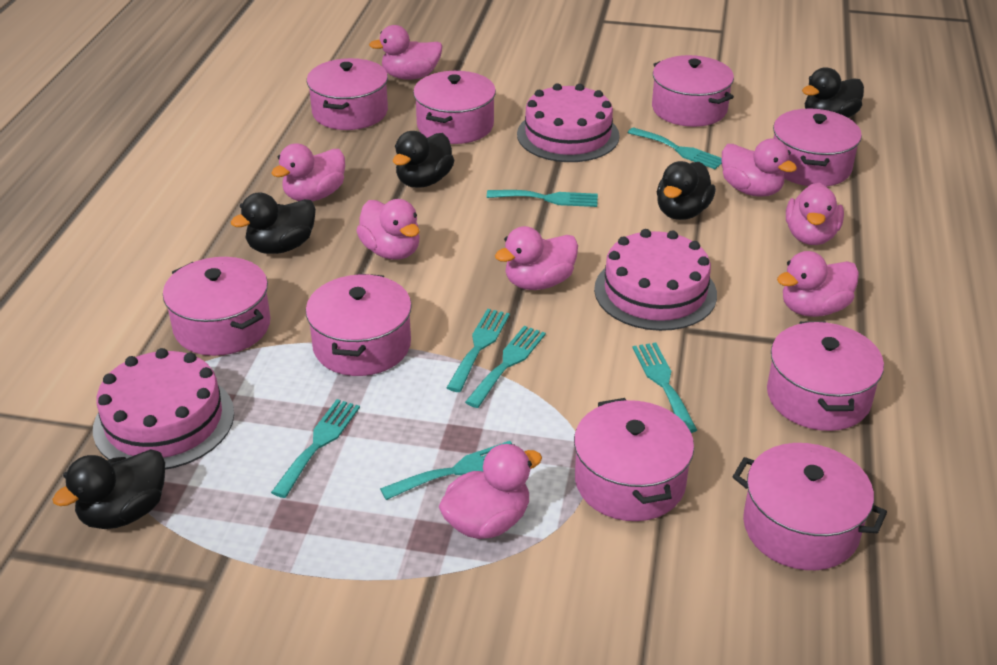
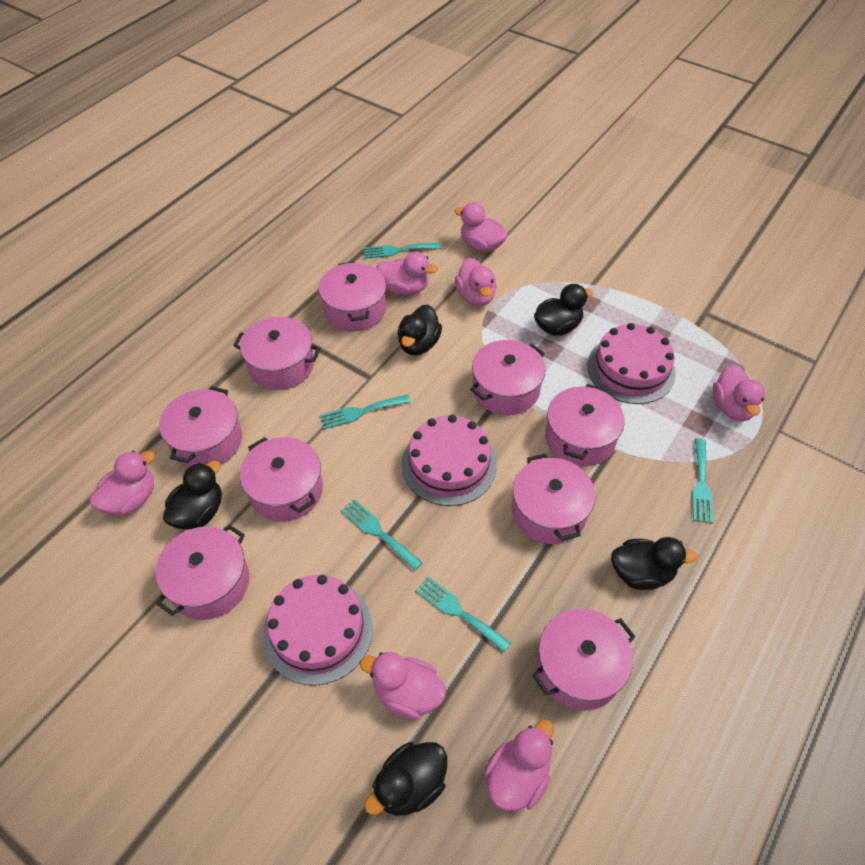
pink duck: [271,143,345,201] [356,199,420,260] [369,25,442,80] [438,444,542,539] [495,226,578,290] [722,139,797,197] [777,251,859,317] [786,183,844,245] = 8 -> [90,451,155,515] [360,652,446,720] [377,251,438,295] [455,202,508,252] [455,258,497,306] [484,720,554,811] [713,364,765,421] = 7
turquoise fork: [271,399,360,498] [380,441,512,500] [447,309,510,392] [465,326,546,408] [487,190,598,207] [628,127,722,169] [633,342,697,433] = 7 -> [320,394,411,429] [341,499,423,571] [363,242,441,259] [415,577,511,653] [692,438,713,523] = 5

